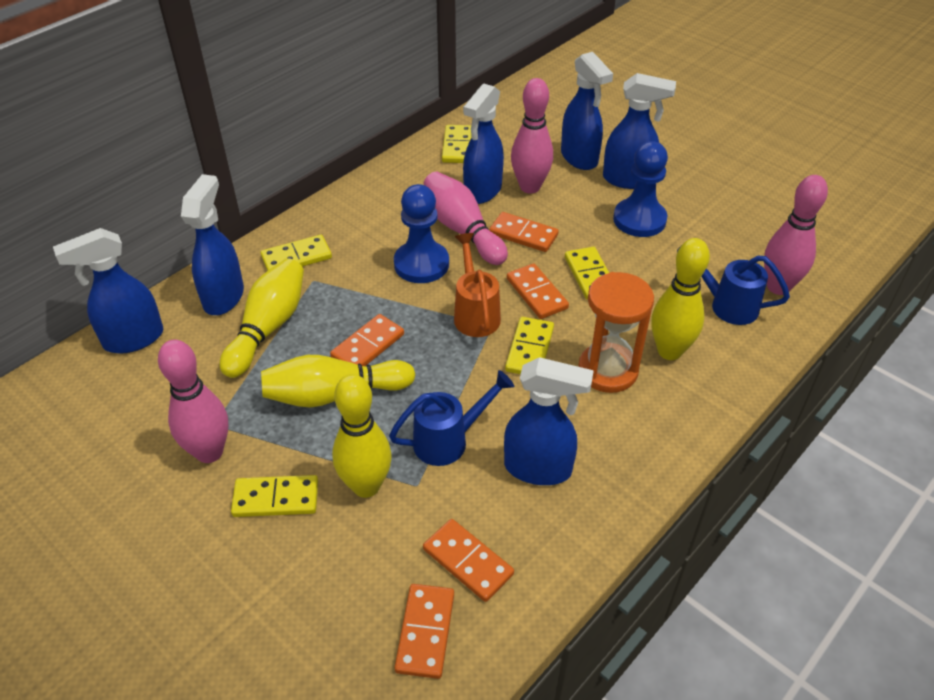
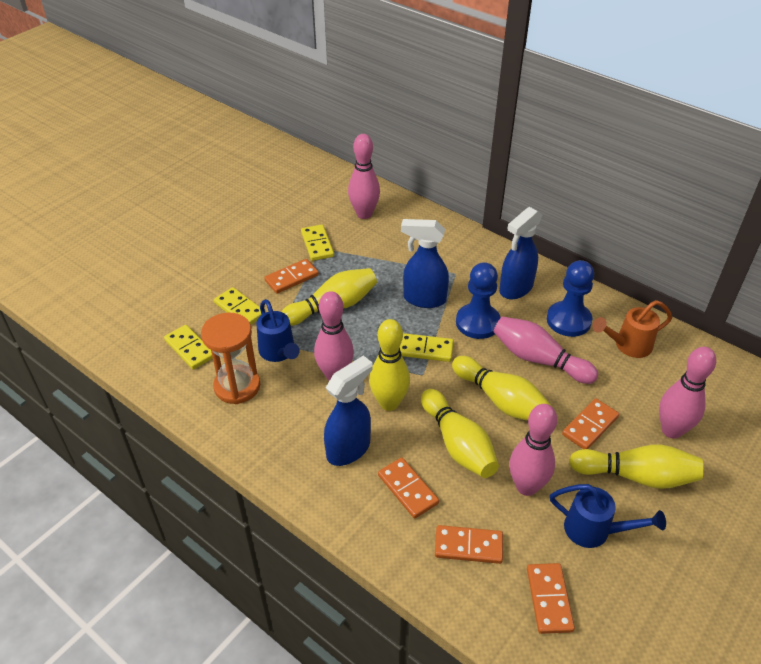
blue spray bottle: [53,228,163,354] [181,174,244,315] [463,83,504,204] [504,357,594,485] [561,52,613,170] [603,73,676,189] = 6 -> [324,356,373,466] [401,219,449,308] [499,207,542,299] = 3
pink bowling pin: [158,340,228,463] [424,172,508,265] [511,78,553,193] [764,175,828,295] = 4 -> [314,291,354,381] [348,134,380,219] [493,316,598,384] [509,404,557,496] [659,347,716,439] = 5
yellow bowling pin: [219,258,304,378] [261,355,415,408] [332,374,392,498] [651,238,710,360] = 4 -> [281,268,377,326] [369,319,410,411] [421,389,499,478] [452,356,552,421] [569,444,704,489] = 5
yellow domino: [231,475,318,517] [261,235,332,271] [442,125,471,163] [505,317,554,374] [565,247,609,300] = 5 -> [164,325,213,370] [214,287,262,324] [301,225,334,261] [400,333,454,362] = 4

